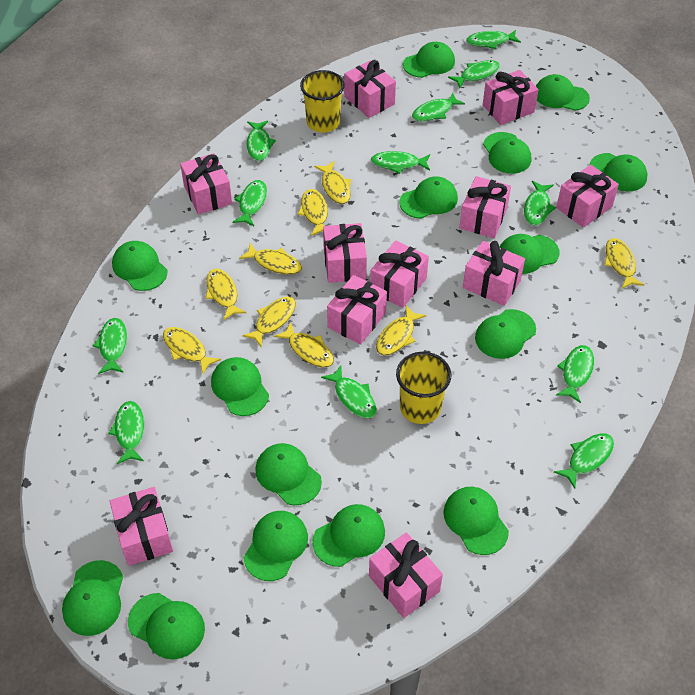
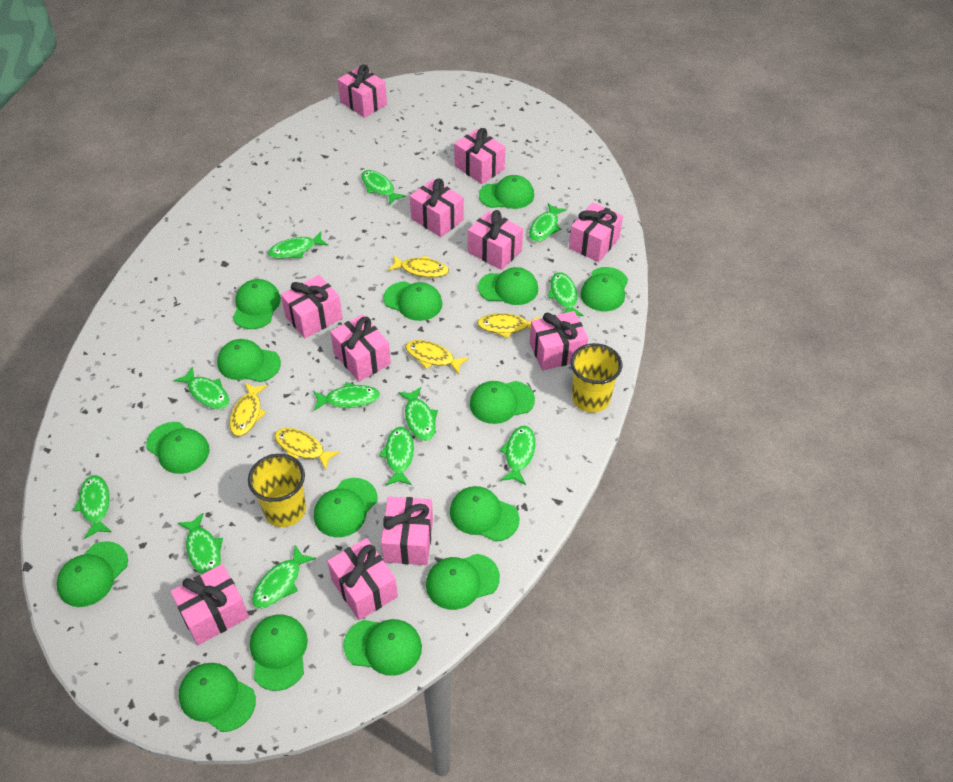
yellow fish: [163,327,221,374] [206,269,246,320] [239,243,302,275] [242,297,296,348] [274,322,334,367] [298,189,328,236] [314,161,351,204] [376,306,426,356] [604,238,644,288] = 9 -> [229,382,268,437] [274,428,340,470] [388,255,449,278] [405,340,469,375] [477,313,540,338] = 5

